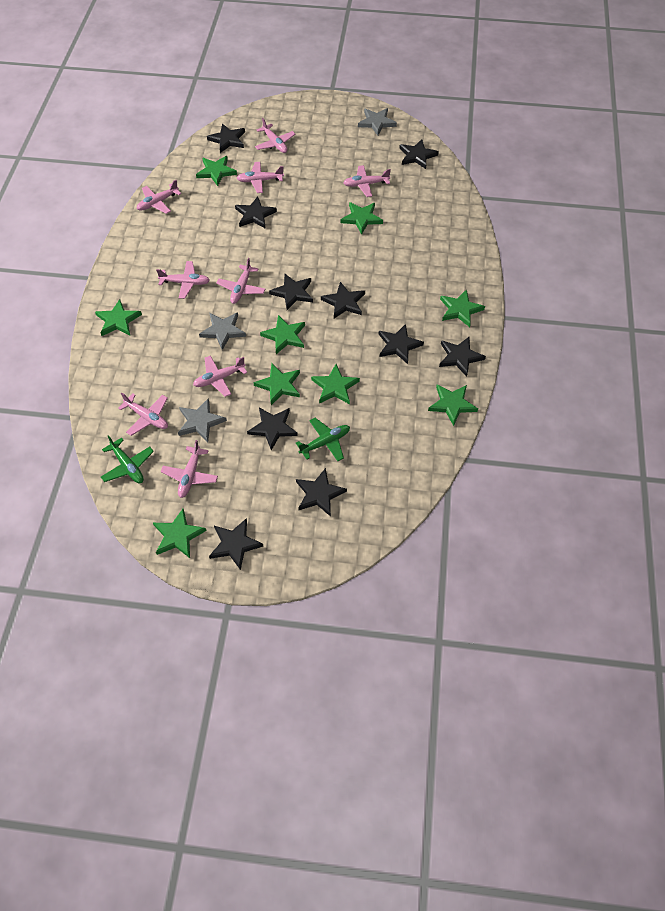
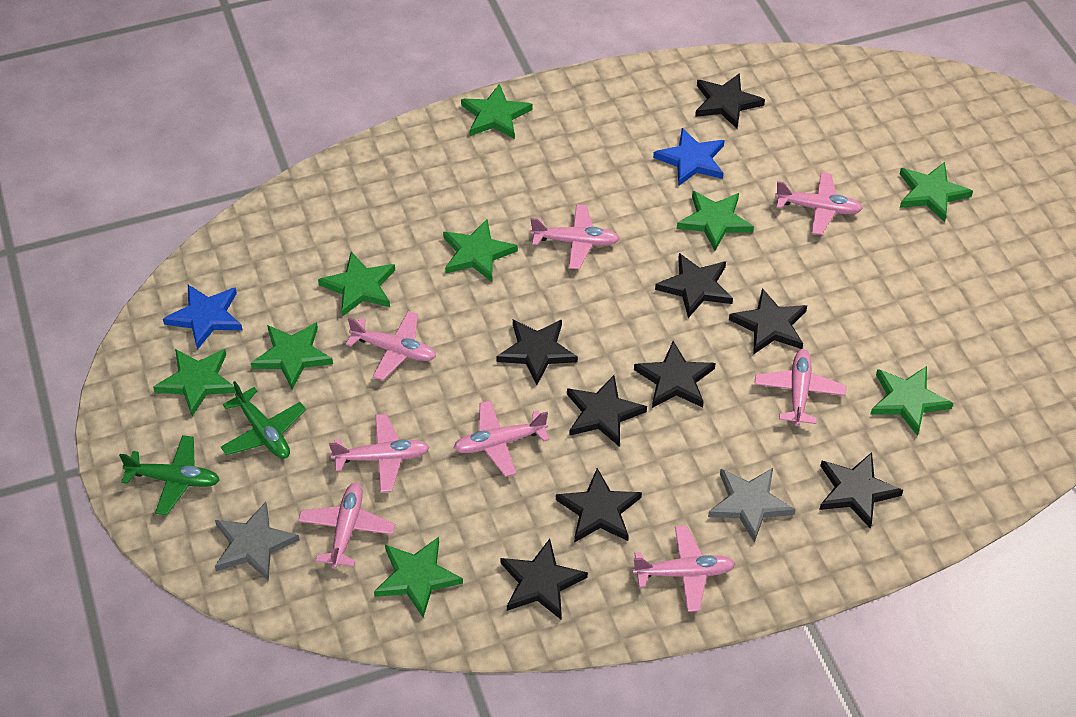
black star: [207,124,245,153] [209,518,263,570] [235,196,277,229] [247,407,298,450] [269,274,313,310] [296,468,347,517] [321,282,365,319] [379,324,424,364] [399,139,439,169] [439,337,486,377] = 10 -> [496,320,578,385] [500,539,588,619] [556,468,642,543] [567,375,647,447] [634,341,716,408] [655,253,733,318] [695,73,765,128] [729,288,807,355] [819,452,903,529] = 9
blue star: none = 0 -> [163,285,242,350] [653,128,725,186] = 2
grey star: [178,398,227,442] [199,312,246,350] [358,108,397,136] = 3 -> [215,502,300,581] [708,468,795,543] = 2
pink plane: [118,393,168,436] [137,180,181,214] [156,261,210,299] [161,440,218,498] [193,356,247,397] [216,258,265,304] [237,162,284,193] [255,118,296,153] [343,165,391,197] = 9 -> [298,482,395,569] [329,414,430,492] [346,311,436,381] [454,400,549,477] [530,204,620,269] [632,526,735,612] [754,349,847,426] [775,172,863,235] = 8

